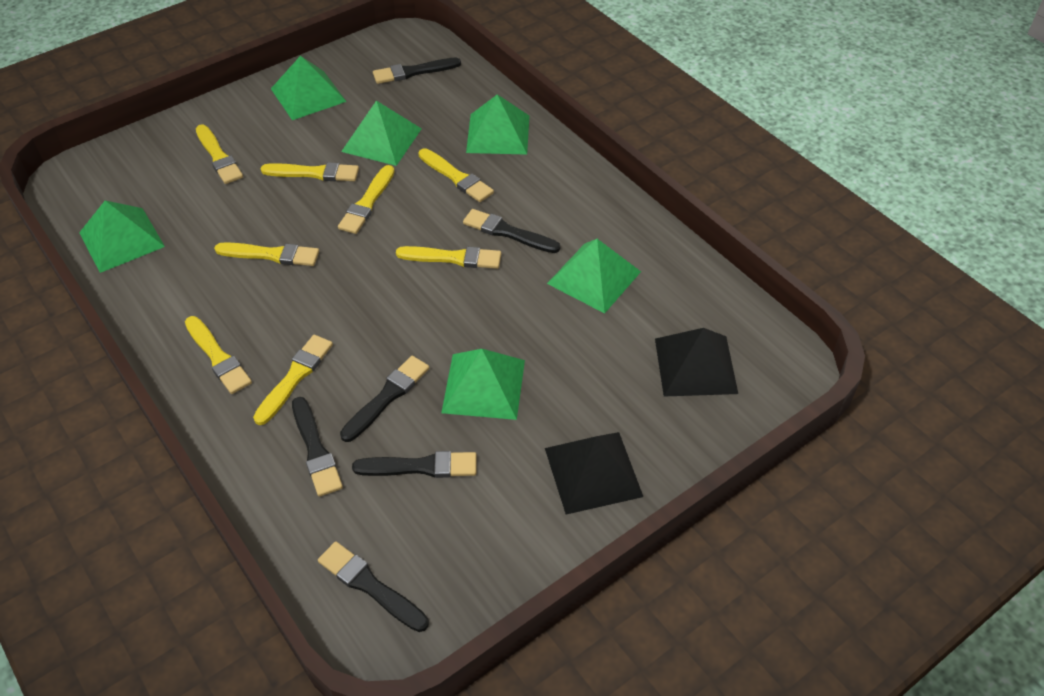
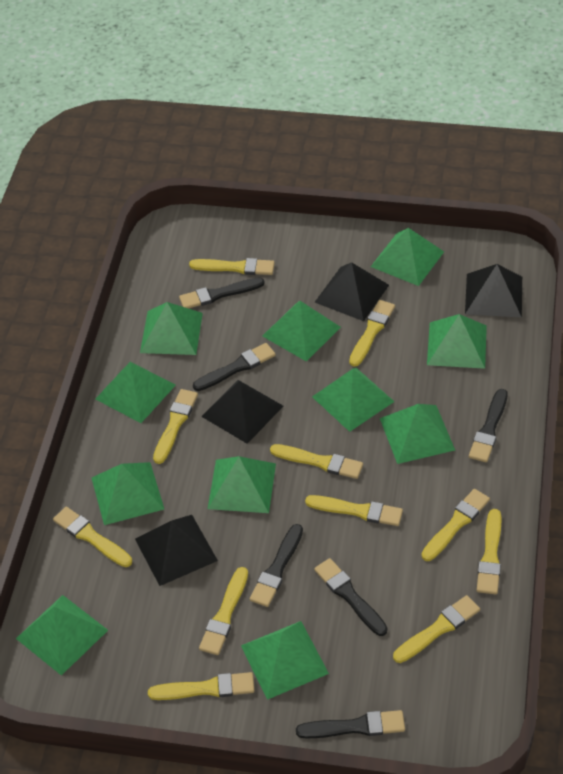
black pyramid: [545,432,643,515] [655,328,738,397] = 2 -> [135,515,218,586] [201,380,283,444] [315,262,389,321] [465,264,522,317] = 4
green pyramid: [79,201,165,273] [271,56,347,120] [341,101,422,166] [441,349,525,420] [466,94,529,155] [547,239,641,314] = 6 -> [16,595,108,675] [92,462,164,525] [96,362,176,423] [140,302,203,355] [208,456,276,513] [241,621,329,700] [262,301,341,362] [312,368,395,432] [371,228,444,286] [380,404,455,464] [427,314,487,369] = 11
yellow brush: [185,316,252,394] [196,124,243,184] [214,242,319,266] [253,335,333,425] [261,162,359,181] [338,165,395,234] [396,246,501,269] [418,148,494,202] = 8 -> [53,507,132,567] [148,672,255,700] [153,389,198,464] [189,258,275,275] [199,567,248,655] [270,444,363,479] [305,495,403,526] [349,300,395,367] [393,595,480,663] [422,489,490,561] [477,509,501,595] = 11

